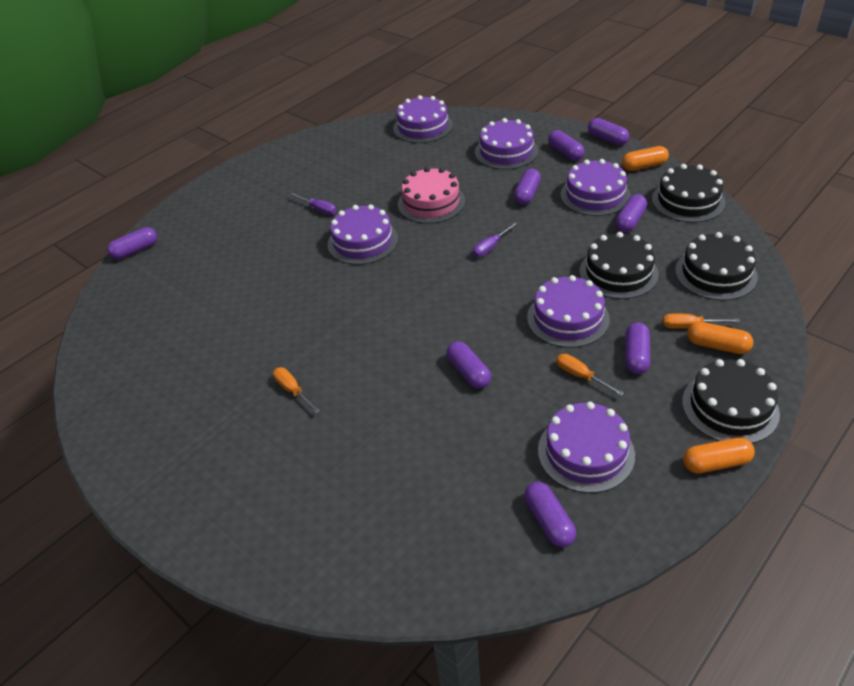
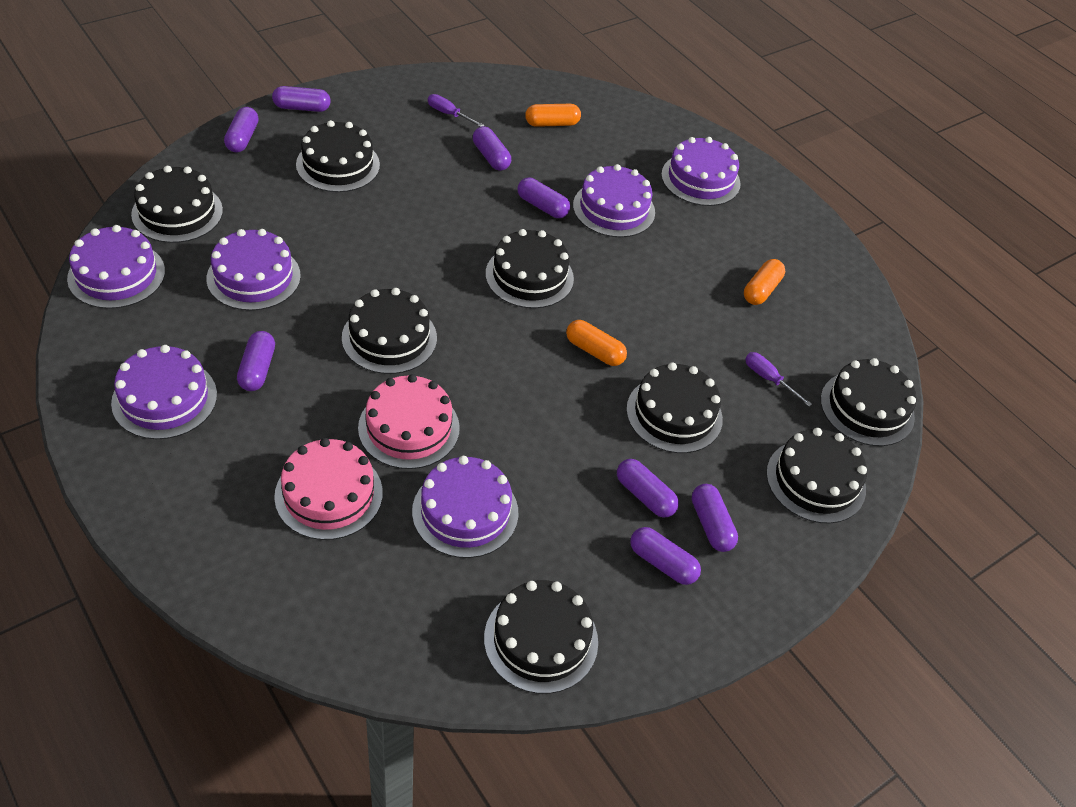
black cake: [580,232,659,299] [652,164,725,223] [675,232,758,300] [682,359,780,443] = 4 -> [131,166,223,243] [296,120,380,192] [342,288,437,374] [484,580,598,694] [486,229,574,308] [626,362,723,453] [766,428,867,523] [821,358,917,446] = 8
orange screwdriver: [273,367,320,414] [556,354,624,396] [663,313,739,328] = 3 -> none = 0
pink cake: [398,167,465,223] = 1 -> [274,438,383,540] [358,374,460,469] = 2

